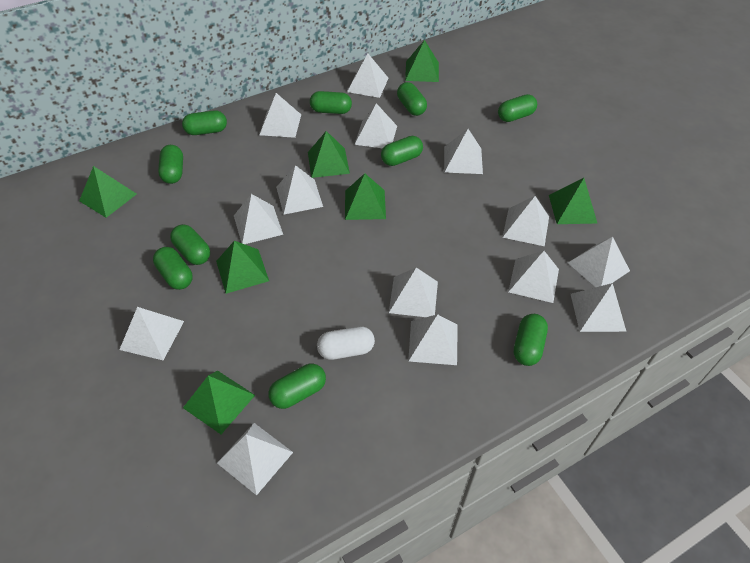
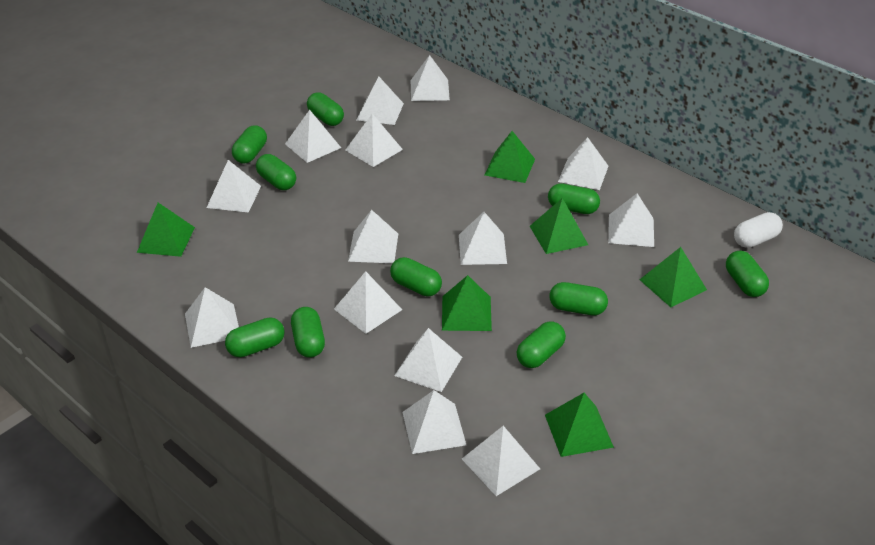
green pyramid: [79,166,137,218] [183,370,255,434] [216,241,269,294] [308,131,350,178] [345,173,386,220] [405,40,439,82] [549,178,598,224] = 7 -> [137,203,195,257] [442,275,492,331] [484,131,535,183] [530,198,588,254] [545,393,614,457] [639,247,707,307] = 6

